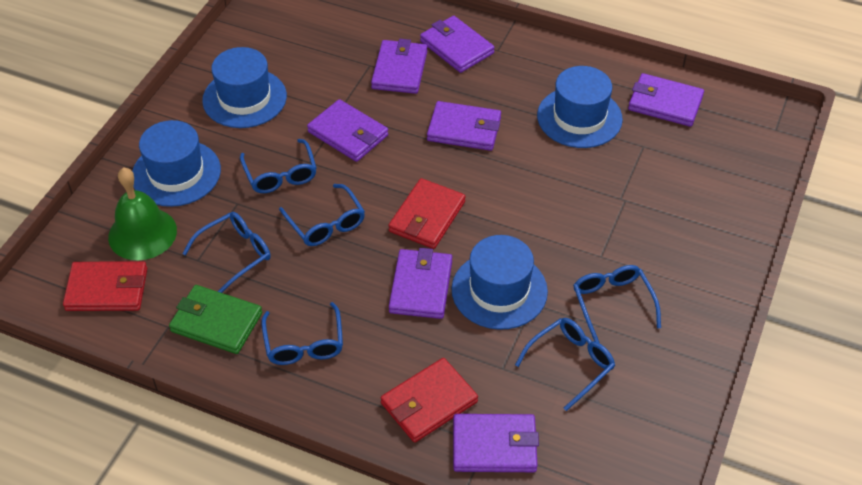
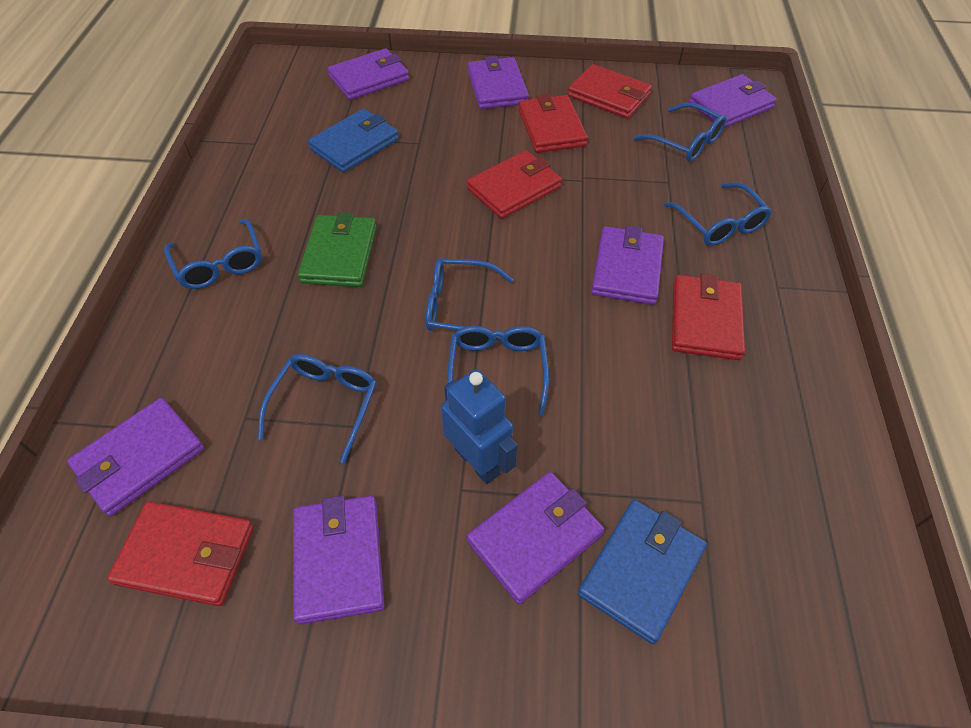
blue hat: [132,120,221,207] [202,47,287,128] [452,235,548,330] [537,66,623,148] = 4 -> none = 0
blue robot: none = 0 -> [441,369,518,484] = 1
blue wallet: none = 0 -> [308,109,399,173] [578,500,707,644] = 2
green bell: [108,167,177,261] = 1 -> none = 0
red wallet: [63,261,147,311] [381,358,478,443] [388,178,466,249] = 3 -> [107,501,254,606] [467,150,562,219] [519,94,588,153] [568,64,652,119] [672,274,745,360] = 5

